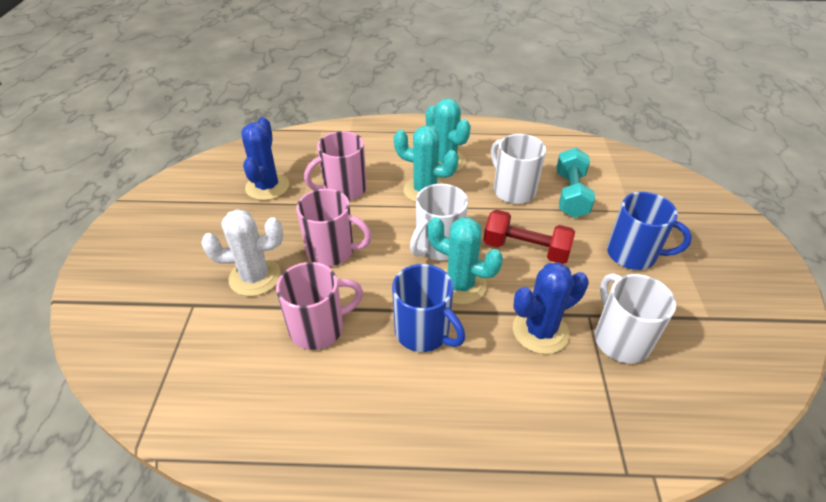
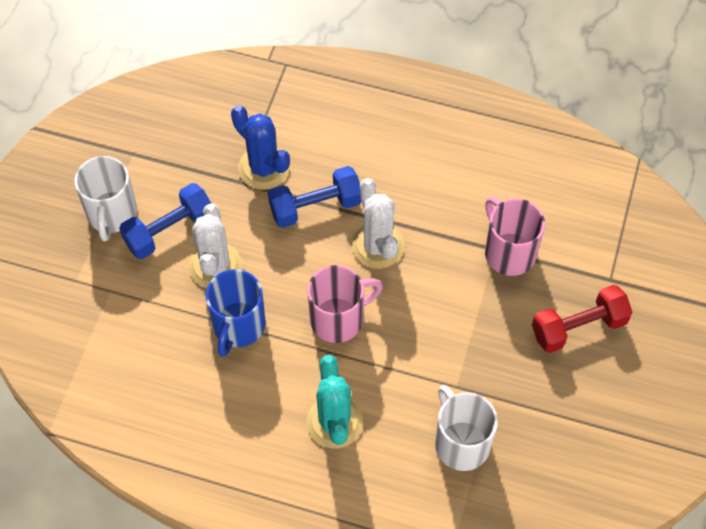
blue cactus: [241,117,289,200] [513,263,589,354] = 2 -> [231,105,290,190] = 1
blue dumbbell: none = 0 -> [119,183,212,259] [268,166,361,228] = 2
blue mug: [392,264,465,352] [607,192,692,270] = 2 -> [206,269,265,357] = 1
pink mug: [276,262,363,350] [296,188,372,266] [304,131,367,201] = 3 -> [307,265,383,343] [485,197,545,276] = 2
turquoise cactus: [394,126,459,202] [426,98,471,172] [427,217,503,305] = 3 -> [306,355,363,449] = 1
turquoise dumbbell: [556,148,595,218] = 1 -> none = 0
white cactus: [201,209,283,296] = 1 -> [189,204,242,288] [351,178,404,269] = 2
white mug: [410,183,468,261] [491,134,546,204] [595,273,676,363] = 3 -> [74,156,137,241] [435,385,498,471] = 2

